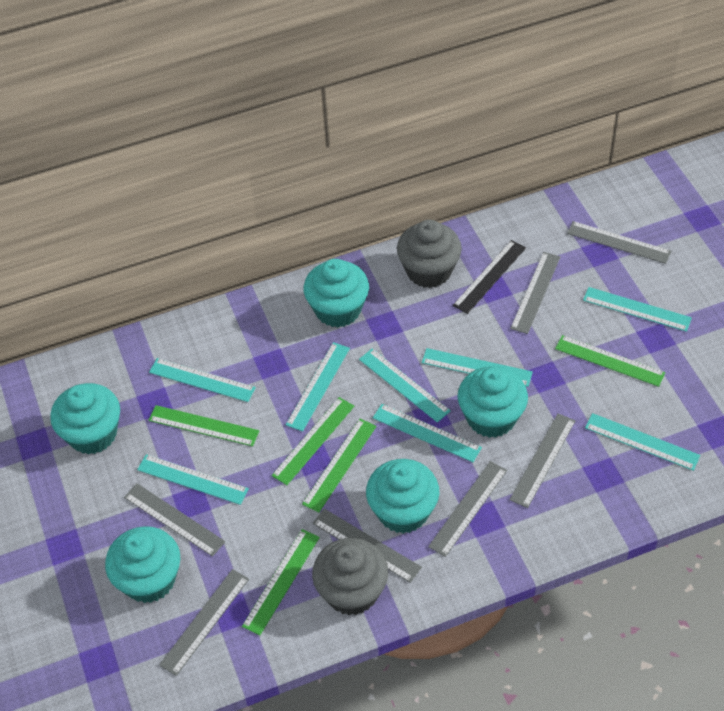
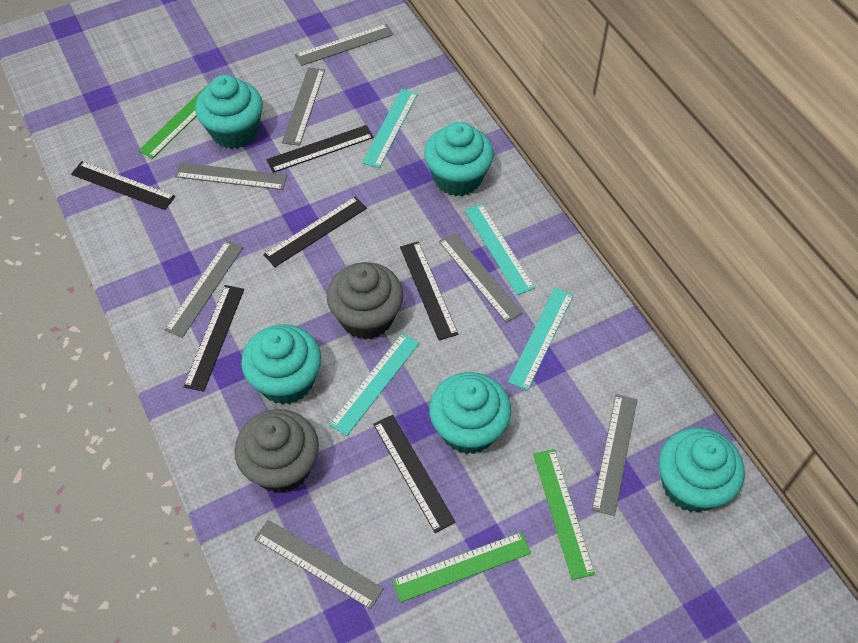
black ruler: [453,240,526,314] = 1 -> [71,161,175,210] [183,285,244,392] [263,196,367,267] [266,125,374,173] [373,415,456,533] [400,241,458,340] = 6
green ruler: [149,405,259,446] [242,529,320,635] [271,397,355,485] [302,419,377,513] [555,335,666,387] = 5 -> [138,85,208,159] [392,532,531,603] [533,449,595,580] = 3
turquoise ruler: [137,454,249,505] [149,358,256,402] [286,342,350,432] [359,349,451,423] [373,404,482,462] [422,348,533,387] [583,287,692,332] [585,413,700,471] = 8 -> [329,333,420,436] [362,89,418,168] [465,204,535,295] [508,288,574,391] = 4

